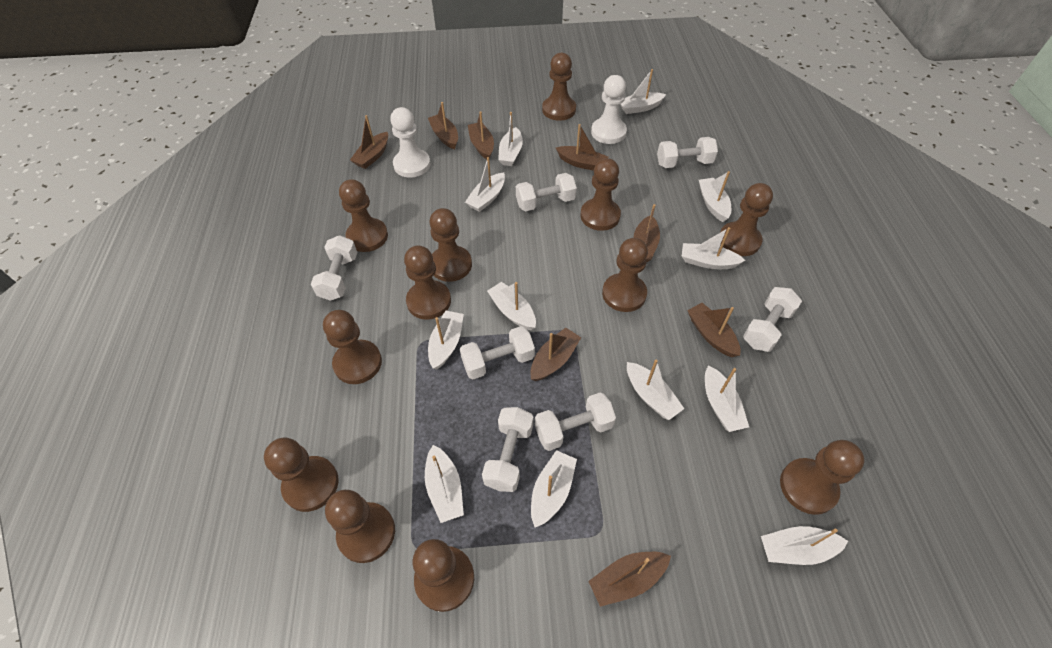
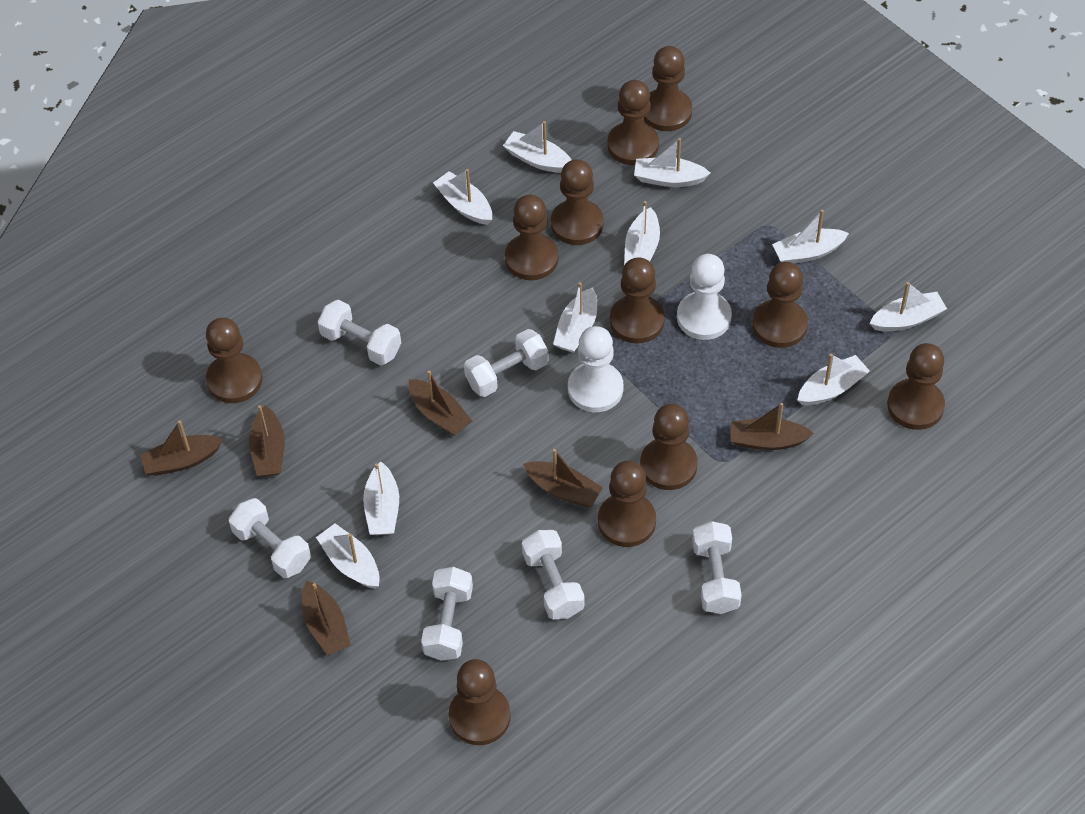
brown boat: [350,115,388,169] [428,102,458,149] [468,111,494,159] [530,328,581,381] [556,124,608,171] [588,552,671,607] [633,204,660,262] [687,303,741,357] = 8 -> [140,420,223,476] [249,405,285,477] [302,580,351,655] [409,370,472,436] [523,449,603,507] [731,403,814,450] = 6
brown pawn: [264,438,339,512] [323,310,382,384] [325,490,395,563] [339,179,388,252] [404,245,451,320] [413,539,474,612] [429,208,472,282] [542,53,576,121] [581,158,621,231] [602,238,648,312] [720,183,773,256] [780,440,865,515] = 12 -> [206,318,262,403] [449,659,511,745] [505,195,558,280] [551,159,604,245] [598,461,656,547] [608,80,659,165] [610,257,665,344] [640,404,698,490] [644,46,692,131] [752,262,808,348] [887,343,945,430] = 11
white boat: [425,445,464,523] [428,311,464,369] [465,157,505,212] [487,282,536,330] [498,112,523,166] [531,450,577,527] [620,69,666,114] [627,360,684,420] [682,227,745,269] [699,171,731,222] [705,365,749,432] [761,526,848,565] = 12 -> [316,523,380,588] [363,462,399,535] [433,169,492,225] [503,121,571,173] [553,282,597,353] [624,201,660,266] [634,138,711,187] [772,210,849,263] [797,354,870,405] [870,282,947,331] = 10
white dumbbell: [311,235,357,301] [460,326,535,379] [482,407,533,492] [516,173,577,211] [535,393,616,451] [657,137,718,168] [743,287,802,352] = 7 -> [229,498,311,578] [317,300,401,365] [421,567,473,661] [464,329,549,397] [522,530,584,619] [692,521,742,614] = 6

